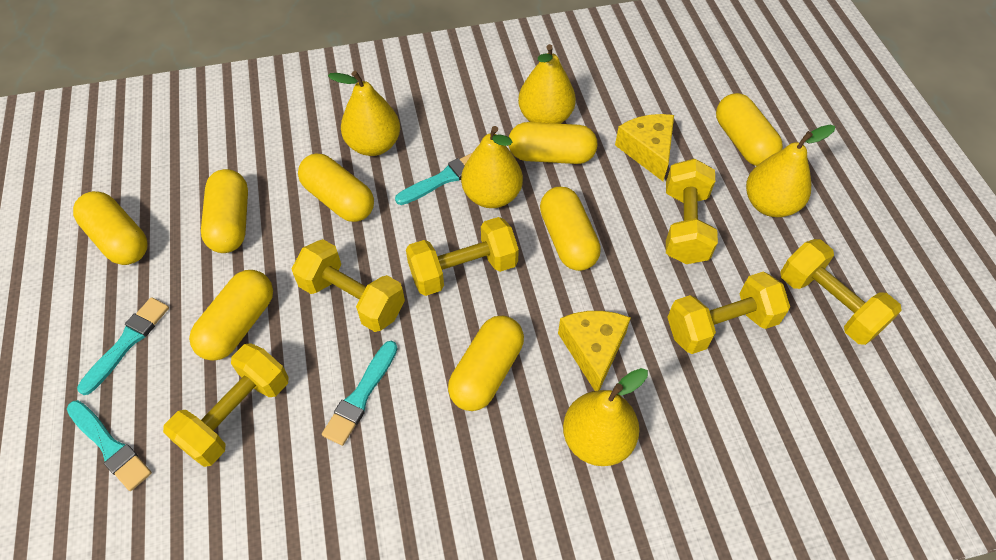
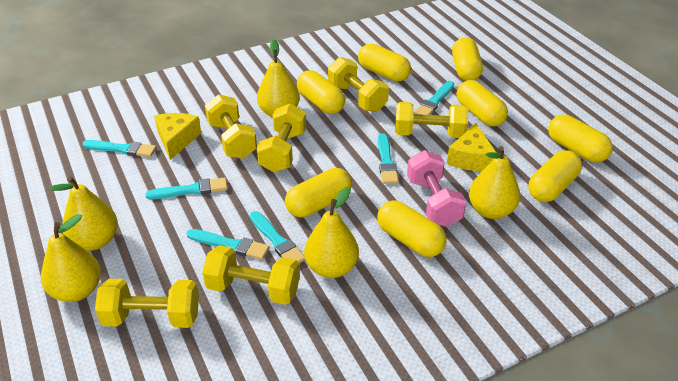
pink dumbbell: none = 0 -> [407,150,466,227] = 1
turquoise brush: [67,400,152,491] [77,297,169,395] [322,341,398,446] [395,153,472,205] = 4 -> [82,140,156,157] [145,177,228,199] [186,229,269,260] [250,211,305,263] [378,133,399,184] [414,81,454,115] = 6

